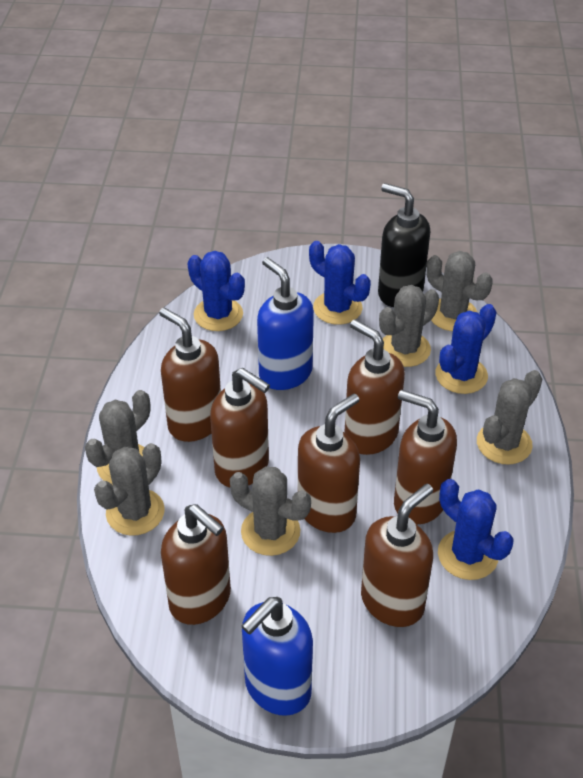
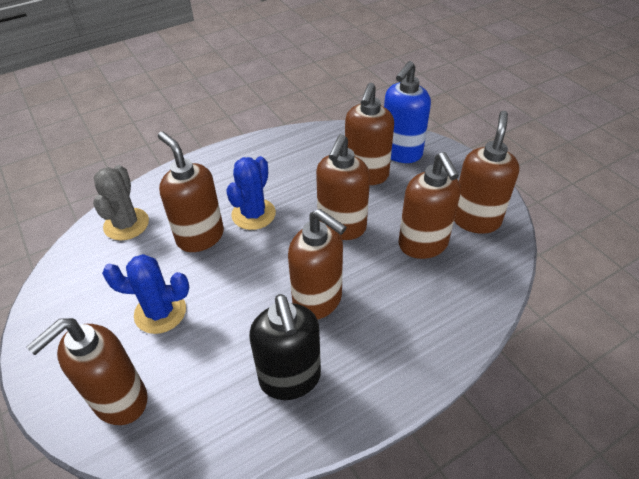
blue cactus: [187,251,245,331] [309,241,371,325] [436,304,497,394] [438,479,514,580] = 4 -> [102,254,189,334] [226,156,276,230] = 2
blue soap dispenser: [242,597,313,716] [257,257,314,390] = 2 -> [384,61,431,163] = 1
grey cactus: [85,390,151,485] [94,443,165,536] [230,466,311,556] [379,285,439,367] [427,251,493,331] [477,370,543,465] = 6 -> [93,165,149,241] = 1

